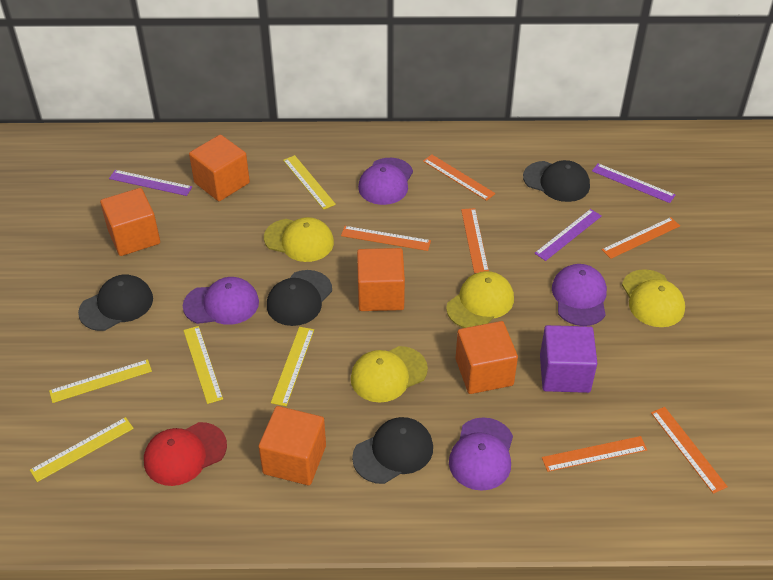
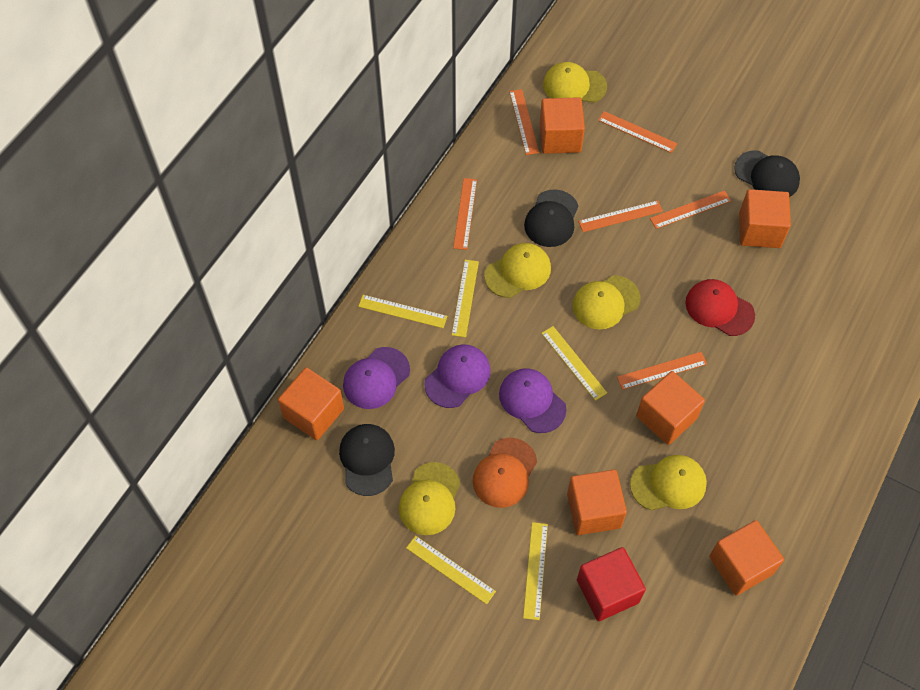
black cap: [78,274,153,331] [267,270,332,326] [352,417,433,484] [523,160,590,202] = 4 -> [339,424,395,496] [524,189,578,247] [734,150,800,197] = 3
orange cap: none = 0 -> [473,438,537,508] = 1
orange cube: [100,188,160,256] [189,135,250,201] [258,406,326,485] [357,248,405,311] [456,321,518,394] = 5 -> [278,367,344,440] [539,97,585,154] [567,470,627,535] [636,371,705,445] [709,520,784,595] [739,189,791,248] = 6
purple cap: [183,277,259,325] [358,158,413,205] [449,417,513,491] [552,264,607,326] = 4 -> [343,347,410,409] [424,344,491,408] [499,368,566,433] = 3
purple cube: [540,325,597,393] = 1 -> none = 0
purple ruler: [109,170,192,196] [534,209,602,261] [592,163,675,203] = 3 -> none = 0
red cube: none = 0 -> [577,547,646,621] = 1
yellow cap: [264,217,334,262] [351,346,428,403] [446,271,514,328] [622,269,685,327] = 4 -> [399,462,460,535] [484,243,551,298] [543,62,607,103] [572,275,641,330] [630,455,707,510] = 5

